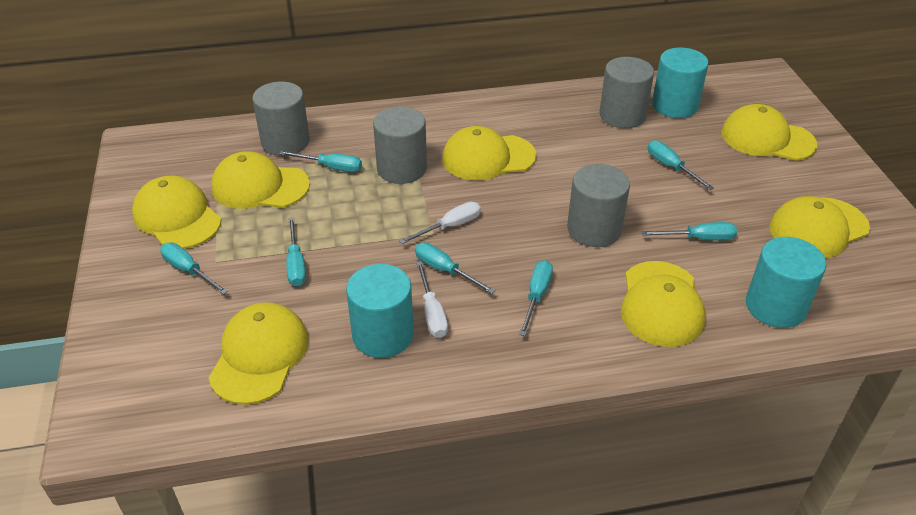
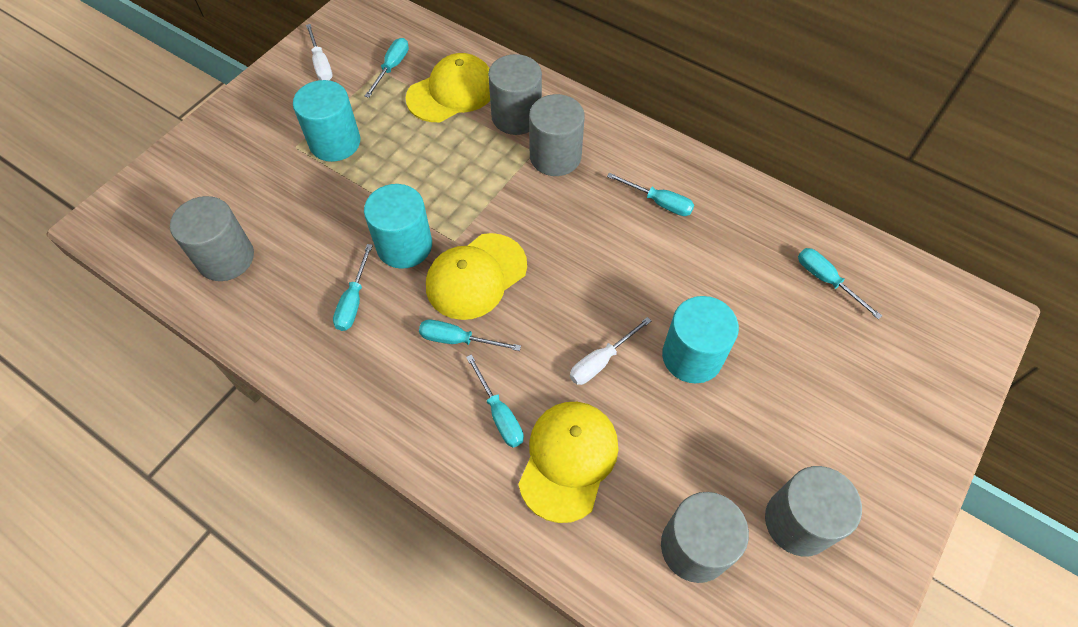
grey cylinder: [252,82,310,156] [373,107,427,184] [567,164,630,247] [599,57,654,128] = 4 -> [170,196,254,281] [488,54,542,135] [529,94,585,176] [661,492,749,583] [765,466,862,556] = 5
turquoise screwdriver: [160,242,228,295] [279,151,362,172] [286,217,306,286] [415,243,496,294] [519,260,553,336] [641,222,737,241] [648,140,714,190] = 7 -> [333,244,373,331] [365,38,409,98] [419,320,521,351] [466,354,524,448] [607,173,694,216] [798,248,882,319] = 6
yellow cap: [132,176,221,249] [209,302,309,405] [211,151,310,209] [442,126,536,181] [621,261,705,347] [721,104,817,161] [770,196,870,258] = 7 -> [406,53,490,122] [426,233,527,320] [518,402,618,523] = 3

